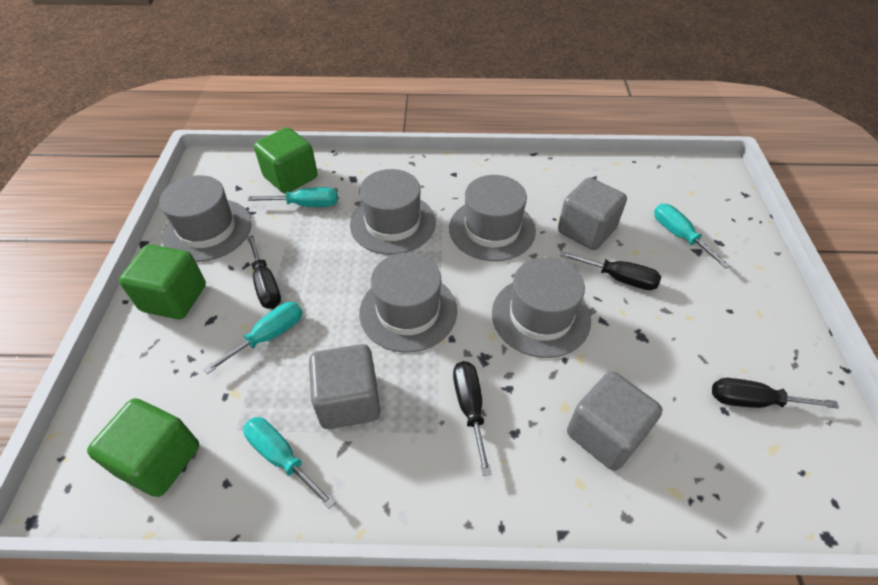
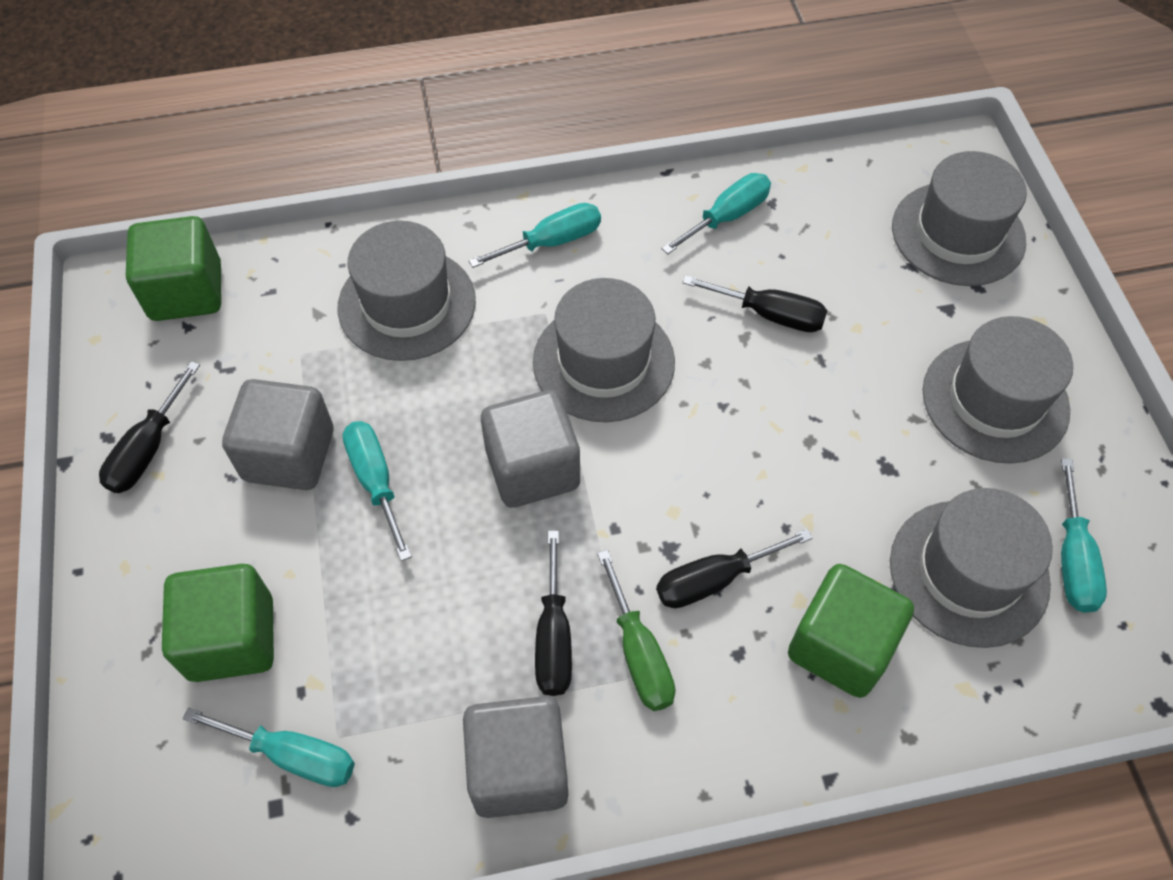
green screwdriver: none = 0 -> [597,549,676,711] = 1
turquoise screwdriver: [203,302,303,374] [243,417,336,509] [248,187,338,207] [654,204,731,269] = 4 -> [183,708,355,787] [343,421,412,561] [469,203,601,268] [661,173,771,254] [1061,459,1107,613] = 5

